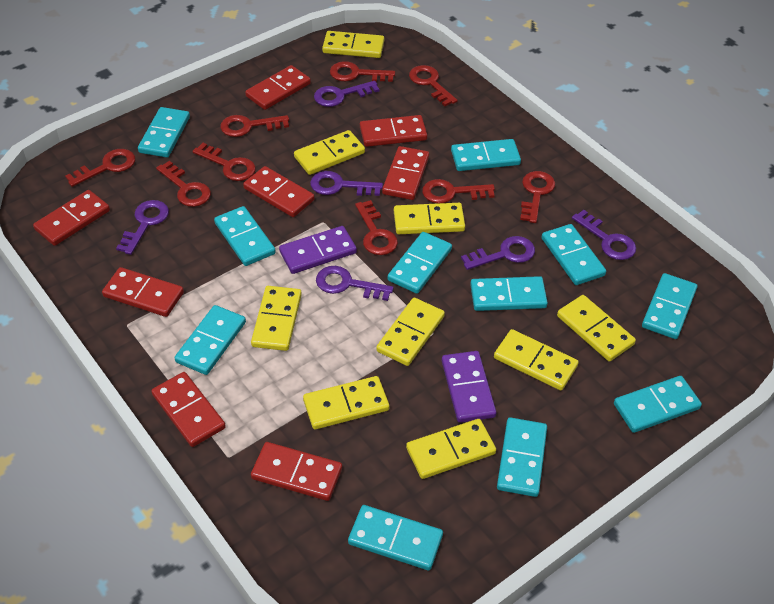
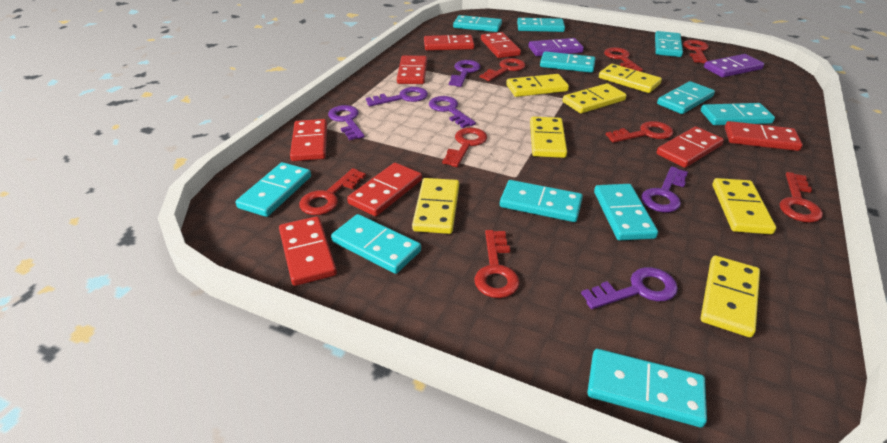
red key: [65,149,135,187] [156,161,211,207] [193,143,256,181] [220,115,289,137] [330,61,395,82] [355,200,398,255] [409,65,458,106] [422,179,495,203] [520,171,555,223] = 9 -> [299,168,366,215] [442,127,487,167] [474,230,520,298] [480,58,526,81] [604,47,643,72] [605,121,673,143] [683,40,709,63] [779,172,823,223] = 8
yellow domino: [251,286,302,351] [294,130,365,175] [303,376,389,429] [322,31,384,58] [376,298,445,366] [394,203,465,234] [406,419,496,479] [494,329,579,390] [557,295,636,361] = 9 -> [412,178,459,234] [506,74,569,97] [530,117,567,158] [563,83,627,113] [599,64,662,93] [701,256,760,337] [712,178,776,234] = 7

